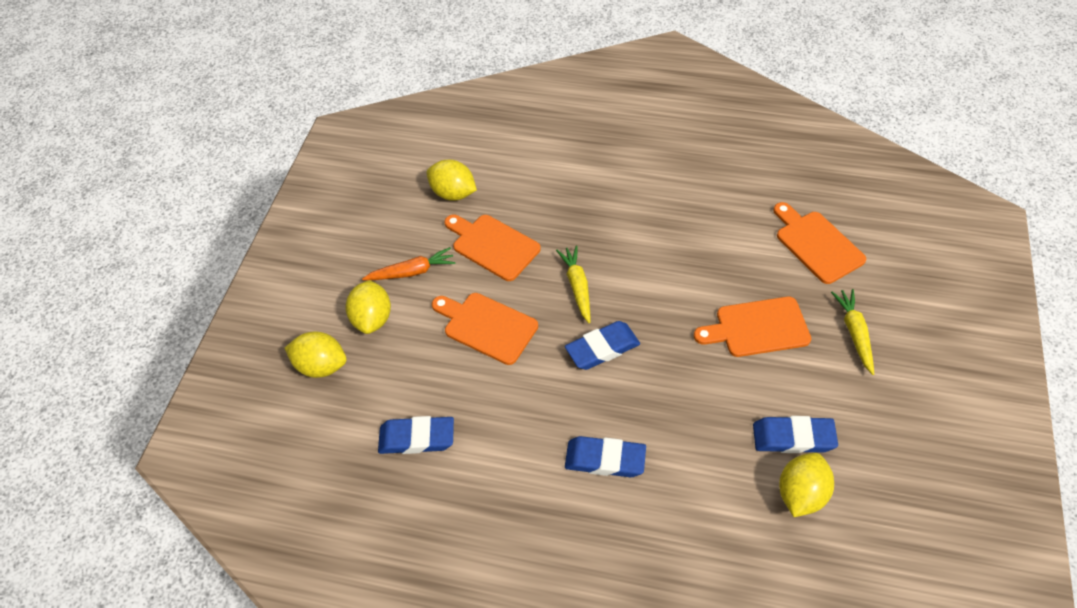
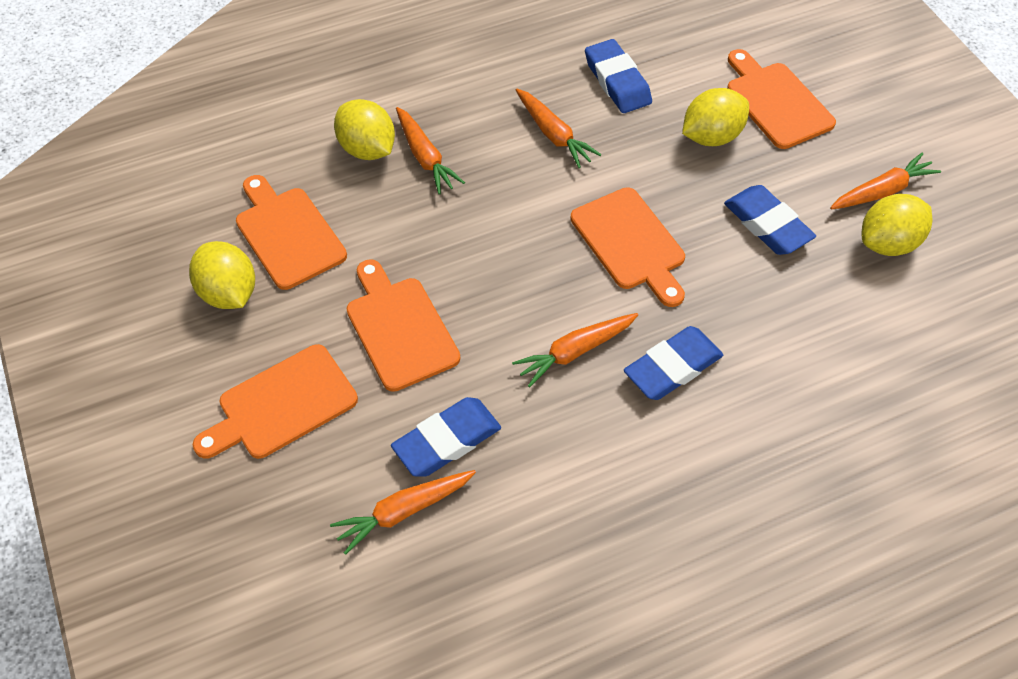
orange carrot: [362,247,456,280] = 1 -> [330,470,476,555] [396,107,465,194] [512,313,638,387] [516,89,602,168] [830,152,941,210] = 5
orange cutting board: [432,293,538,365] [444,215,541,281] [694,297,811,357] [774,202,866,284] = 4 -> [193,344,358,459] [236,175,347,290] [347,259,460,392] [570,187,685,307] [727,49,836,149] = 5
yellow carrot: [556,245,590,323] [831,289,874,375] = 2 -> none = 0

